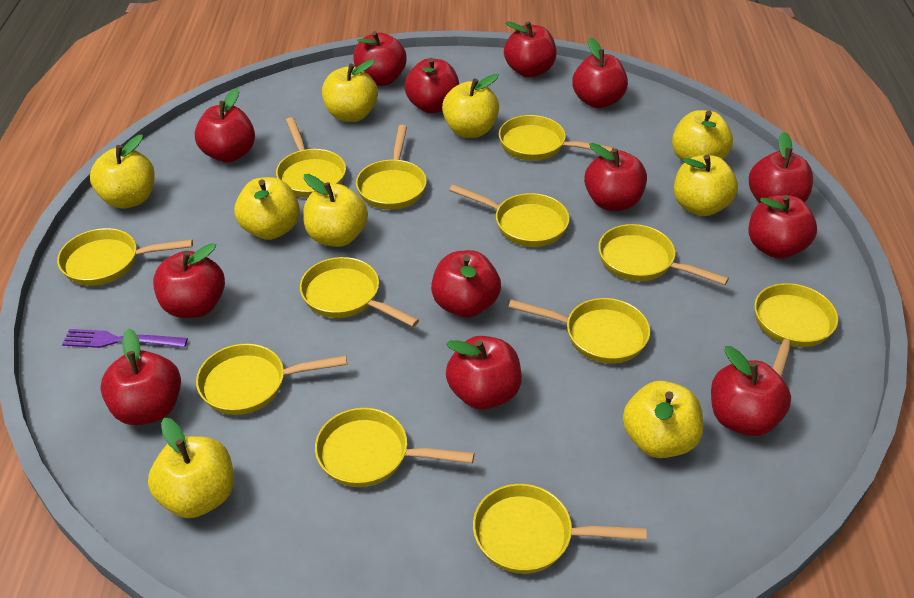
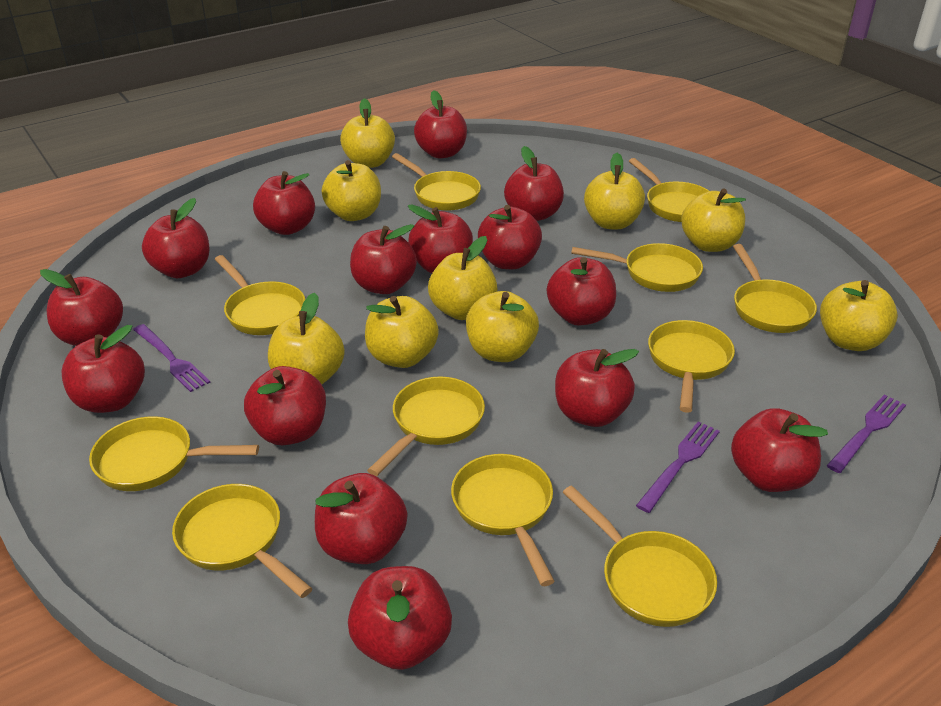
purple fork: [62,329,188,348] = 1 -> [133,324,210,392] [636,421,720,513] [827,395,906,473] = 3
red apple: [100,328,181,425] [153,243,225,318] [195,88,255,163] [353,31,407,86] [404,58,459,114] [431,250,501,318] [446,336,522,410] [504,21,557,77] [572,38,628,108] [584,143,647,211] [711,346,791,436] [748,195,817,259] [749,132,813,203] = 13 -> [40,269,123,346] [62,325,145,413] [142,198,210,278] [244,366,326,445] [253,171,315,235] [315,473,407,564] [348,566,452,670] [350,224,417,294] [408,204,473,273] [414,90,467,158] [478,205,542,269] [504,146,564,221] [547,257,616,326] [555,349,639,427] [731,408,828,492] = 15
yellow pan: [57,228,193,286] [196,344,347,415] [276,117,346,198] [300,257,419,327] [315,408,474,487] [356,125,427,210] [449,184,570,247] [473,484,647,574] [499,115,614,161] [508,298,650,364] [598,224,729,285] [754,283,838,377] = 12 -> [89,416,259,491] [172,484,312,598] [215,255,305,335] [367,377,485,476] [392,153,481,211] [451,454,555,586] [562,485,717,627] [571,243,703,292] [629,158,709,222] [648,320,735,413] [733,244,817,333] = 11

